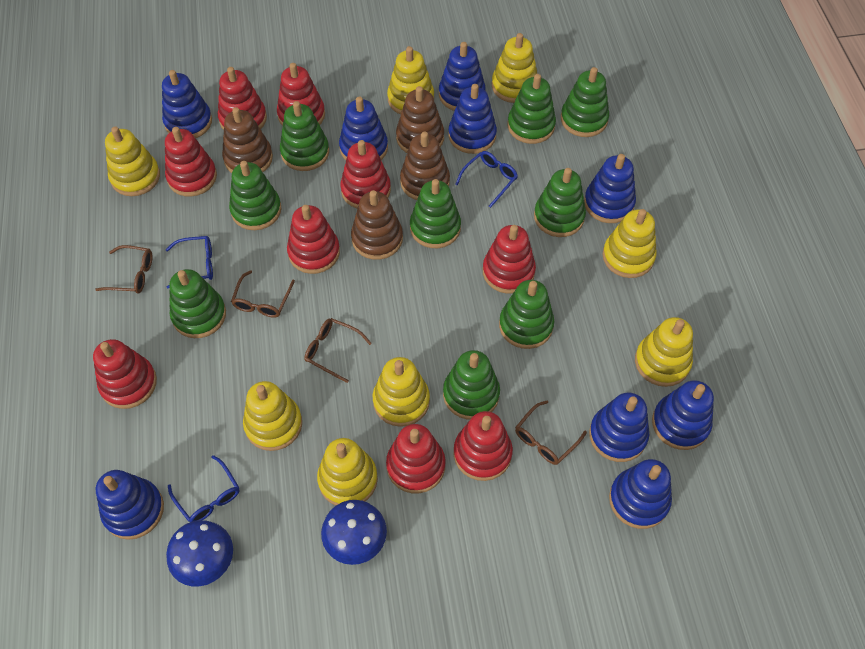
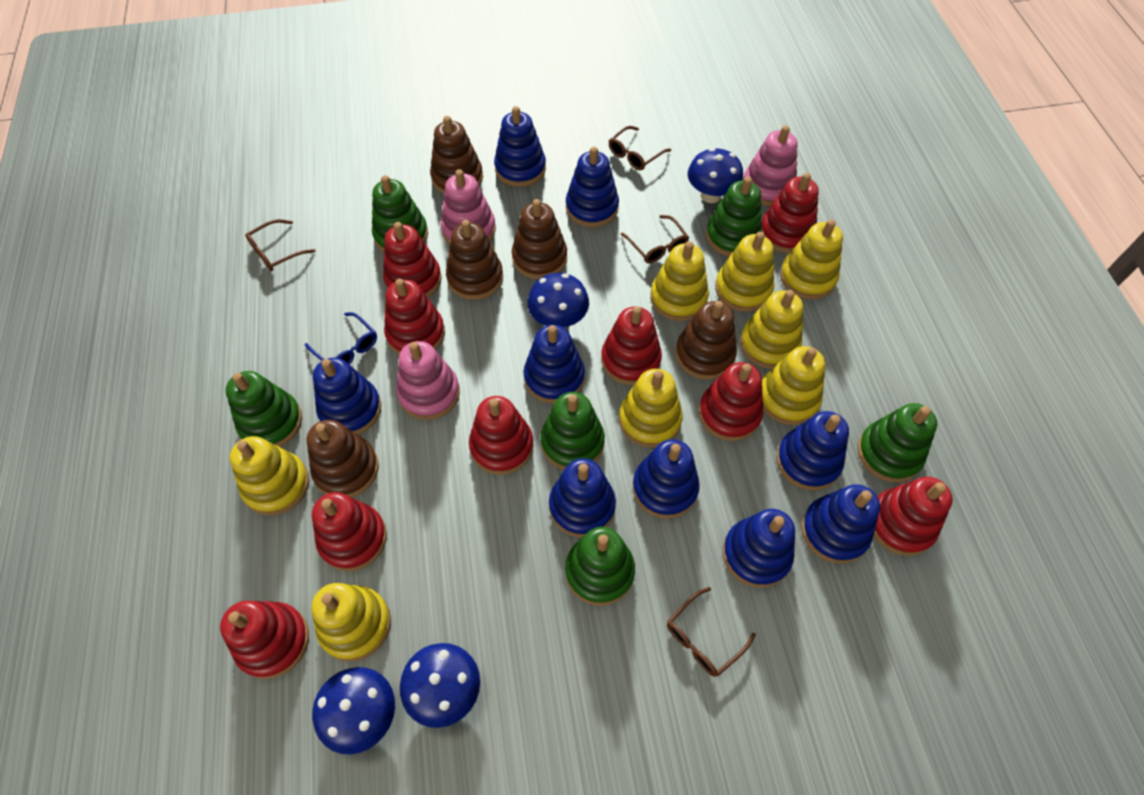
blue glasses: [166,236,213,289] [168,455,239,522] [455,151,518,208] = 3 -> [305,312,377,365] = 1
blue mushroom: [166,520,233,586] [321,500,387,565] = 2 -> [312,667,395,754] [400,643,480,728] [527,273,589,328] [688,148,743,203] = 4
brown stacking toy: [222,107,273,173] [351,190,403,260] [396,86,444,153] [400,132,450,200] = 4 -> [307,420,379,497] [430,116,483,194] [446,220,503,300] [512,199,567,279] [675,301,737,380] = 5
green stacking toy: [169,269,226,338] [229,161,281,230] [280,101,329,171] [410,179,461,248] [443,350,500,420] [499,280,554,349] [507,74,556,144] [534,168,586,237] [561,67,609,137] = 9 -> [226,371,302,447] [372,175,428,252] [541,392,605,470] [565,527,635,606] [706,177,762,257] [857,403,937,482] = 6
pink stacking toy: none = 0 -> [396,341,460,420] [440,169,496,244] [743,125,798,206] = 3

